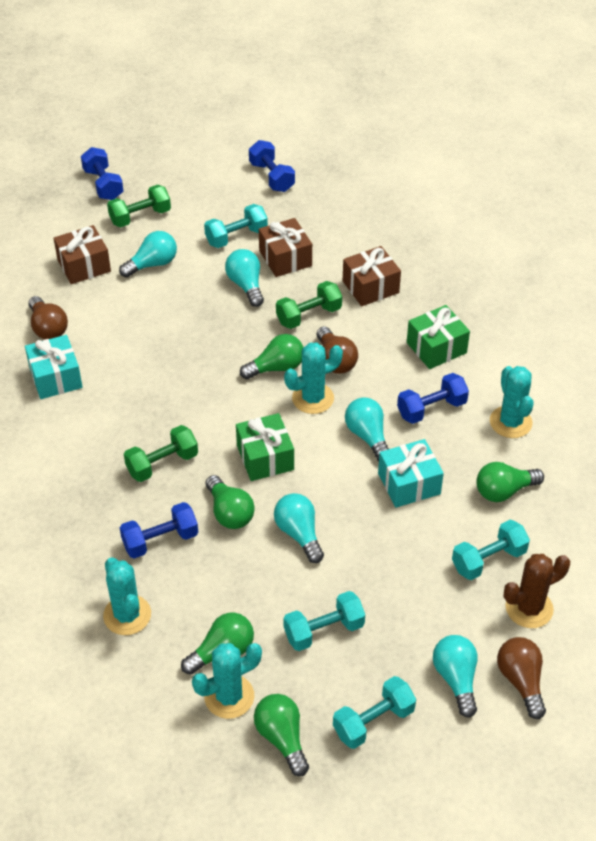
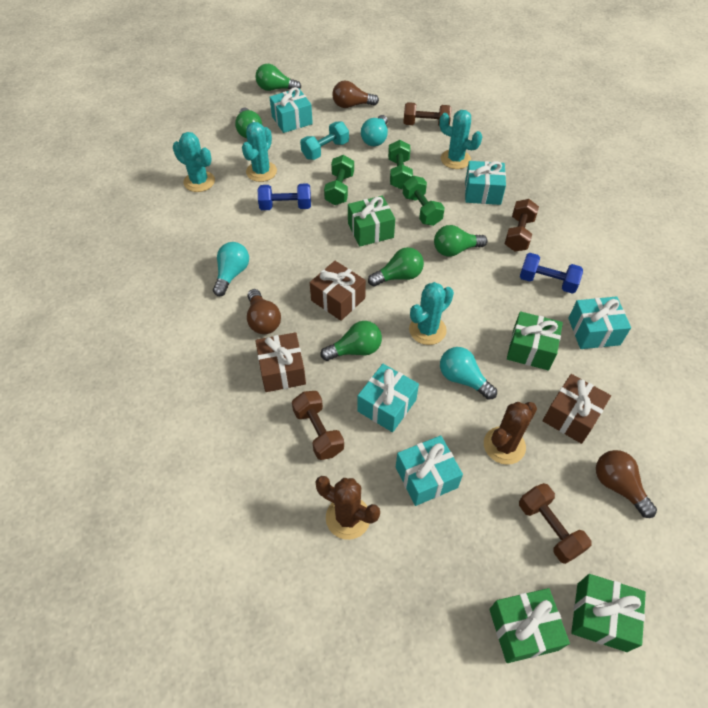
blue dumbbell: [81,147,123,200] [120,502,198,559] [249,140,295,192] [397,373,469,424] = 4 -> [258,183,311,210] [520,253,583,294] = 2
brown cactus: [503,554,570,628] = 1 -> [315,476,380,540] [484,402,537,465] = 2
brown dumbbell: none = 0 -> [292,391,344,460] [403,102,452,127] [505,199,539,251] [519,483,592,564] = 4
green gift: [236,413,294,481] [407,305,470,369] = 2 -> [348,196,395,247] [489,588,570,663] [507,311,563,371] [571,574,646,652] = 4
turquoise dumbbell: [204,204,268,248] [284,591,365,651] [333,676,416,749] [452,520,530,580] = 4 -> [300,121,349,160] = 1
turquoise gift: [25,335,83,399] [378,439,444,508] = 2 -> [270,87,313,133] [357,364,419,432] [396,435,463,506] [465,161,506,205] [568,296,631,349] = 5
turquoise light bulb: [119,231,177,277] [225,249,264,307] [274,493,324,563] [345,397,389,461] [433,635,478,718] = 5 -> [213,242,249,296] [361,115,388,146] [440,347,497,400] = 3

